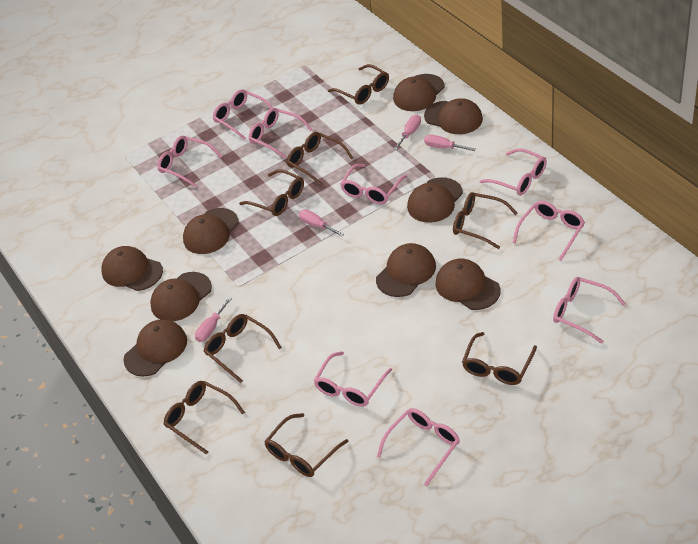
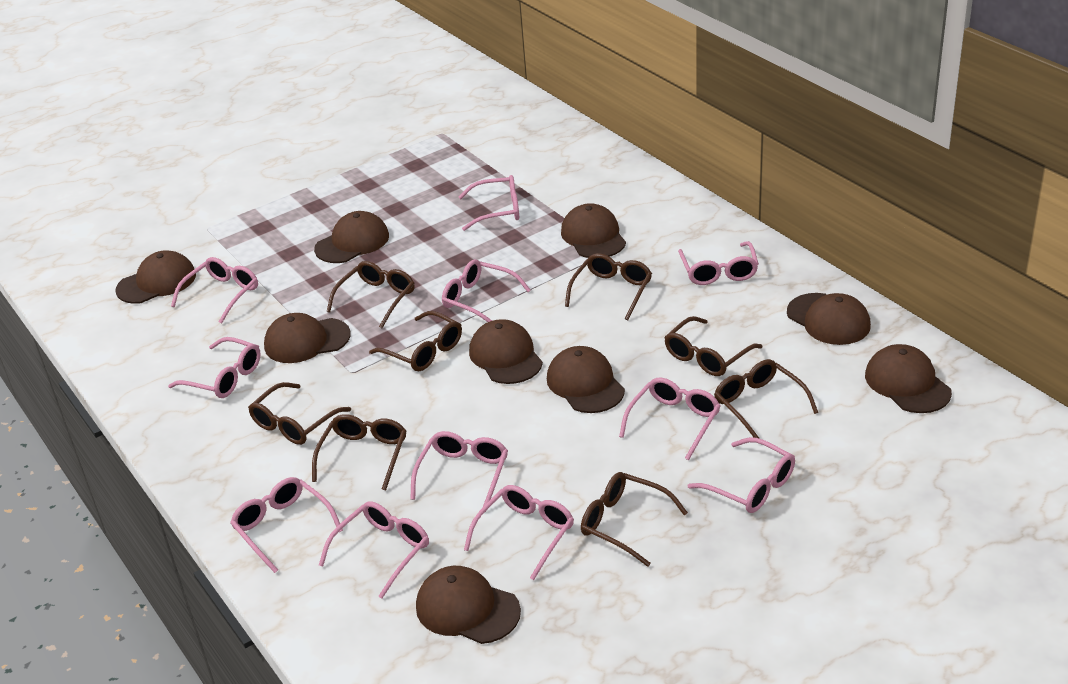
pink glasses: [157,136,222,187] [213,89,272,140] [249,108,312,159] [313,351,392,407] [340,164,407,205] [377,408,460,486] [479,148,547,195] [513,201,585,261] [553,277,626,344] = 9 -> [168,337,261,398] [171,257,258,324] [230,477,343,573] [319,501,429,599] [410,431,508,512] [442,259,531,322] [459,175,519,231] [464,485,574,580] [619,377,720,460] [678,241,759,285] [688,437,795,513] = 11
pink screwdriver: [195,297,232,342] [299,210,344,237] [394,115,421,150] [424,135,475,151] = 4 -> none = 0

